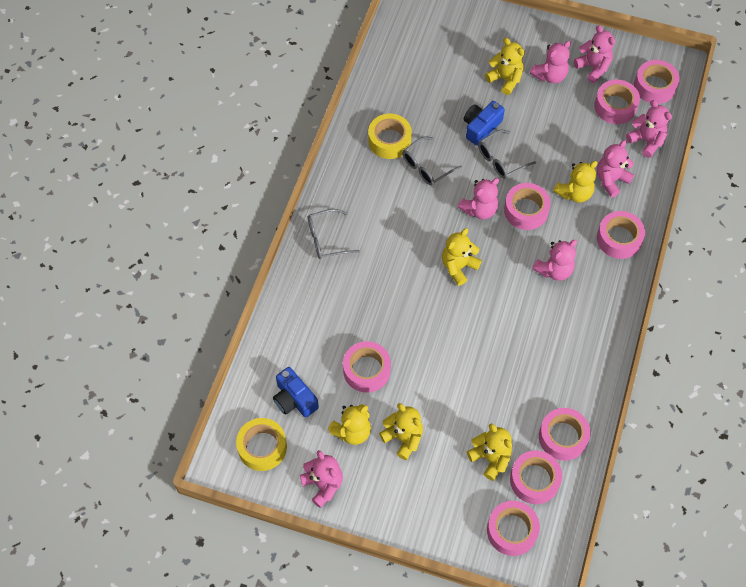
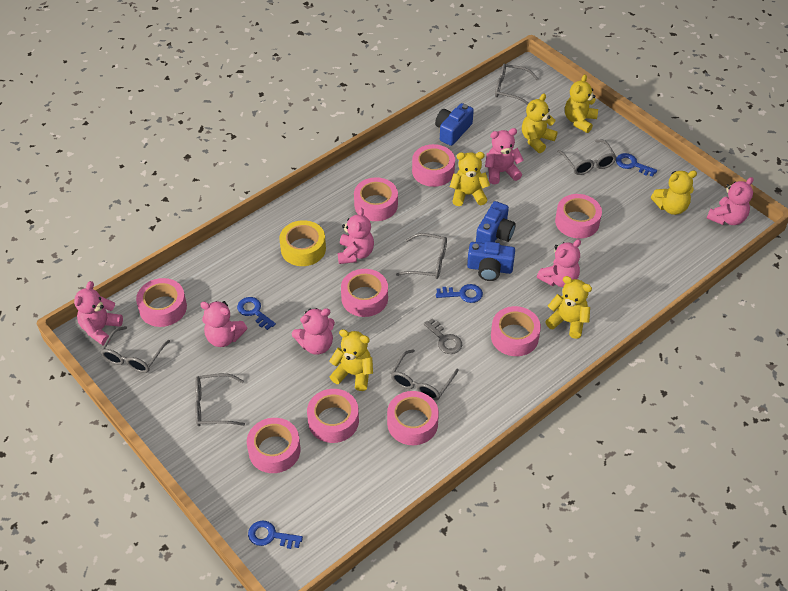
blue camera: [273,367,319,418] [464,101,505,146] = 2 -> [435,103,474,146] [467,241,515,281] [476,201,516,243] = 3
blue key: none = 0 -> [237,297,276,330] [248,520,303,549] [436,284,483,303] [616,153,657,177] = 4
grey glasses: [308,209,360,259] [402,136,462,186] [478,130,536,179] = 3 -> [100,326,170,373] [195,373,245,426] [391,349,459,401] [396,233,447,279] [495,63,538,105] [557,140,617,175] = 6
grey key: none = 0 -> [424,319,462,354] = 1
pink tape: [343,341,391,393] [487,501,540,556] [504,183,551,230] [510,450,562,504] [539,408,590,461] [594,79,640,124] [597,211,645,259] [634,60,680,104] = 8 -> [136,278,187,327] [247,418,301,473] [307,389,359,443] [341,269,388,317] [354,177,398,221] [387,391,439,445] [412,144,455,187] [491,306,541,356] [555,194,602,238] = 9
yellow tape: [236,418,287,471] [368,114,412,159] = 2 -> [279,220,326,266] = 1

